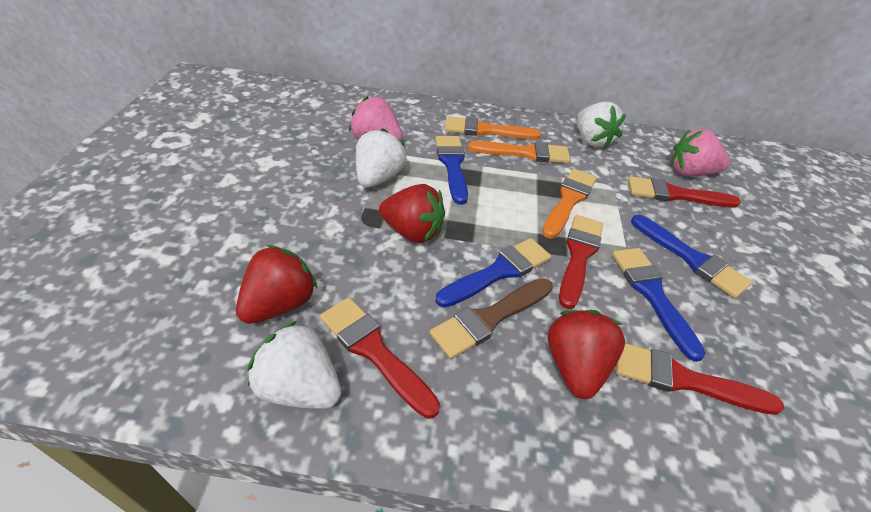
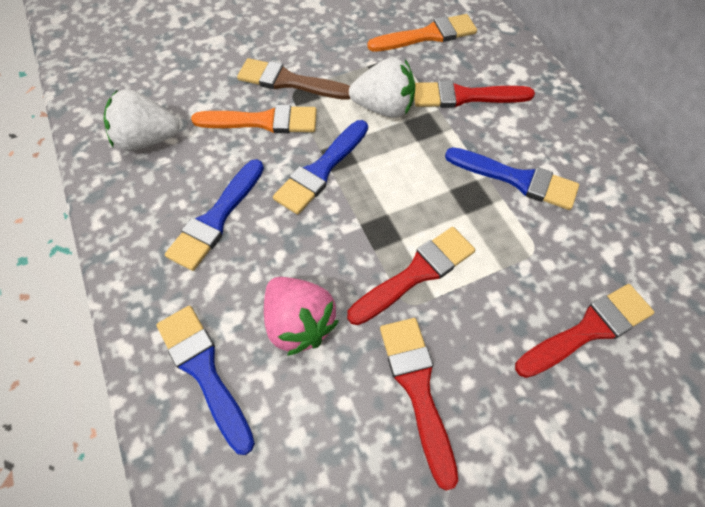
orange brush: [445,116,541,140] [468,141,570,163] [542,169,597,239] = 3 -> [191,105,317,133] [367,14,477,52] = 2
pink strawberry: [349,96,403,141] [671,129,730,176] = 2 -> [264,277,339,356] = 1
red strawberry: [236,245,318,324] [379,184,445,243] [548,310,625,399] = 3 -> none = 0
white strawberry: [247,321,341,409] [356,128,406,188] [577,102,626,148] = 3 -> [104,89,180,151] [349,57,415,118] = 2

